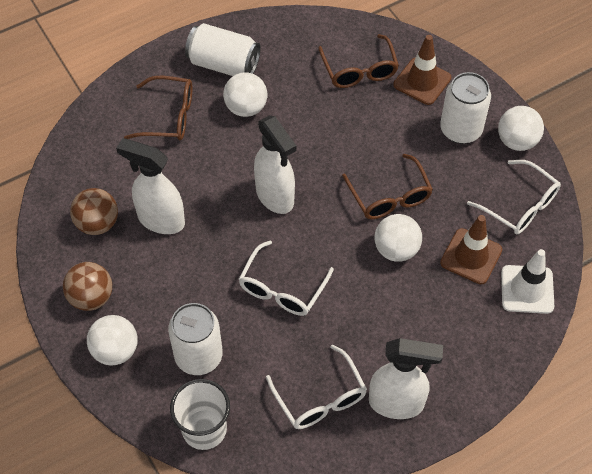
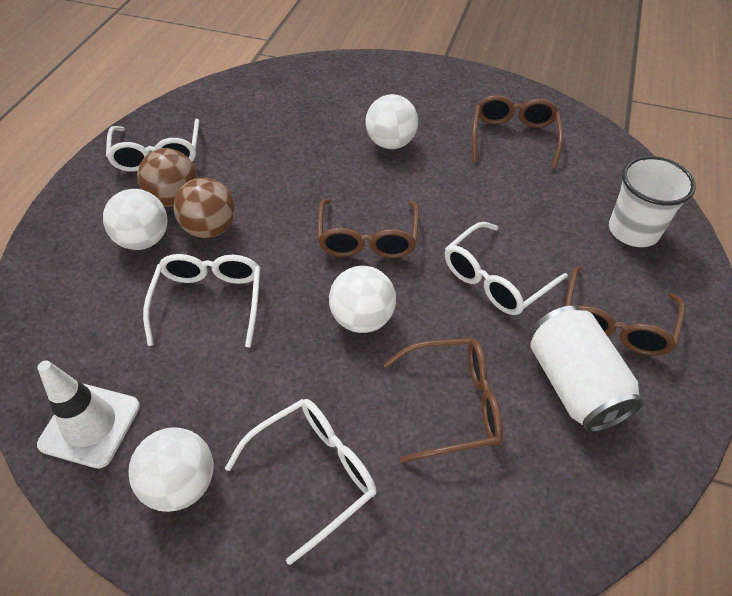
brown glasses: [124,76,192,140] [318,34,399,88] [342,154,433,219] = 3 -> [317,199,419,258] [383,338,503,463] [472,95,563,170] [565,266,685,356] = 4
brown traffic cone: [393,35,451,105] [440,215,502,284] = 2 -> none = 0
white can: [168,303,223,375] [185,23,261,76] [440,72,491,144] = 3 -> [530,306,643,432] = 1
white glasses: [239,241,334,316] [266,345,367,429] [467,160,561,234] = 3 -> [106,119,199,171] [143,254,260,347] [225,399,377,565] [445,222,568,315] = 4
white spray bottle: [116,138,185,234] [254,115,296,214] [369,338,443,419] = 3 -> none = 0

